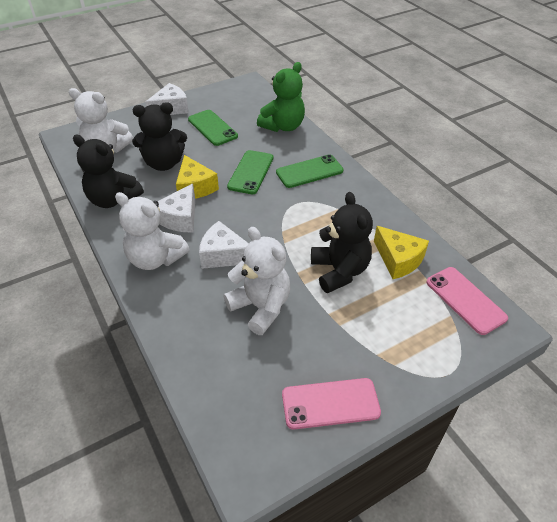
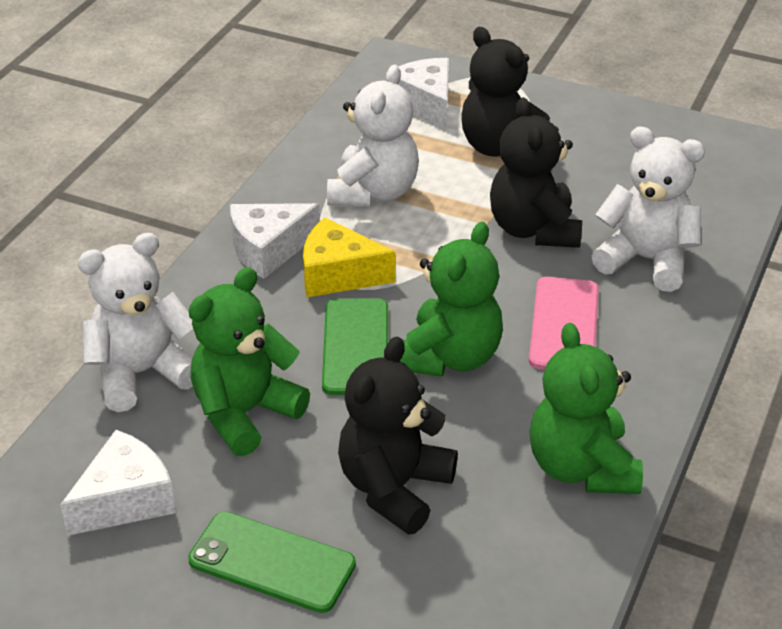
green phone: [188,110,238,146] [227,150,273,194] [276,155,344,188] = 3 -> [188,511,356,613] [322,299,388,395] = 2
green teddy bear: [257,62,305,132] = 1 -> [189,267,310,456] [400,222,503,377] [530,323,643,494] = 3
pink phone: [282,378,381,430] [426,267,508,335] = 2 -> [529,277,599,369] = 1
yellow cheese: [176,155,219,199] [374,226,429,279] = 2 -> [303,217,396,297] = 1

